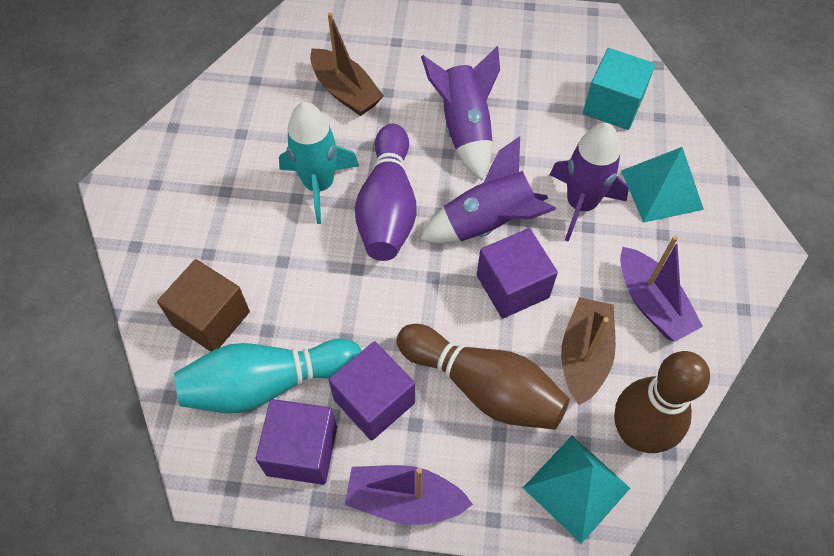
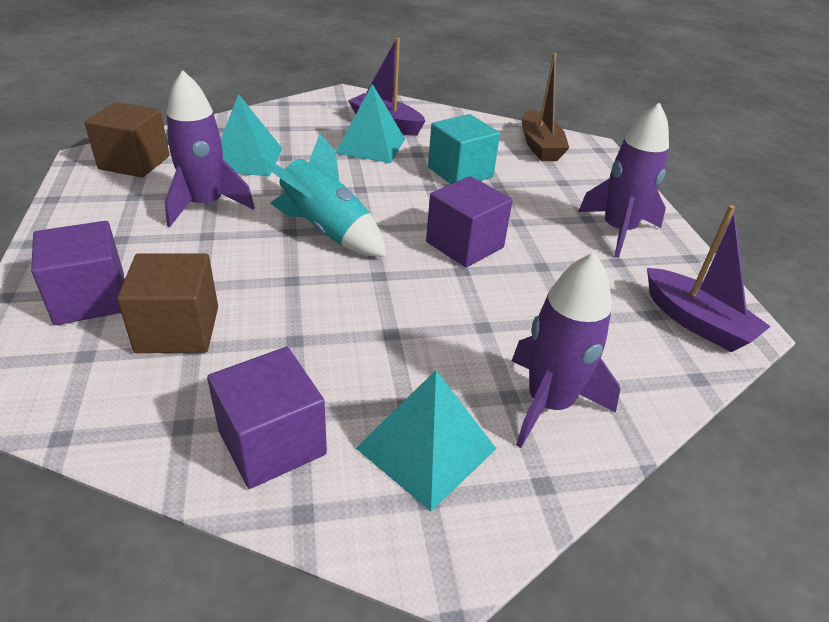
brown boat: [310,12,384,116] [561,297,616,405] = 2 -> [522,53,569,161] = 1
brown bowling pin: [397,324,570,430] [614,351,710,453] = 2 -> none = 0
brown cube: [157,259,250,352] = 1 -> [84,102,170,178] [117,253,218,353] = 2
purple bowling pin: [355,124,417,261] = 1 -> none = 0
turquoise bowling pin: [174,339,361,413] = 1 -> none = 0
turquoise pyramid: [523,436,630,544] [621,147,704,223] = 2 -> [221,94,282,176] [336,84,405,163] [356,370,496,511] = 3

